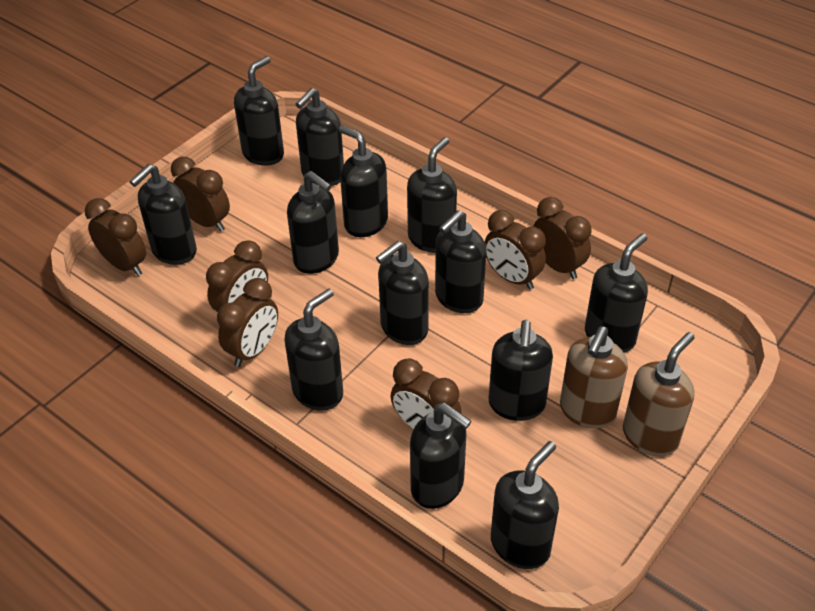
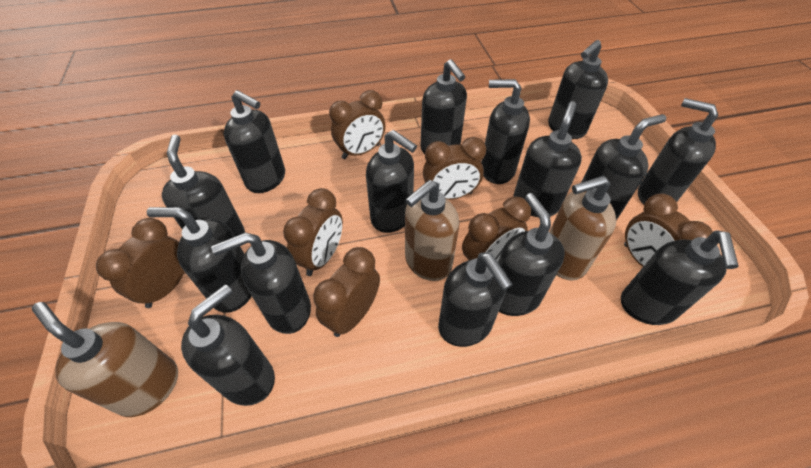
black soap dispenser: [130,164,197,265] [234,56,284,166] [284,288,343,411] [287,171,339,274] [296,88,344,186] [339,125,388,237] [376,241,429,345] [407,137,457,253] [410,403,471,509] [435,210,486,313] [489,320,553,421] [491,441,559,569] [585,233,648,353] = 13 -> [147,207,252,313] [162,135,245,236] [181,285,275,406] [211,232,311,334] [224,90,285,193] [366,130,417,233] [421,59,467,154] [438,252,513,347] [481,79,530,184] [498,193,565,316] [513,101,582,217] [548,40,608,139] [581,114,666,220] [621,231,739,325] [638,98,718,204] = 15
brown soap dispenser: [560,326,628,429] [623,332,695,457] = 2 -> [32,302,178,417] [405,180,459,281] [550,176,616,280] = 3

